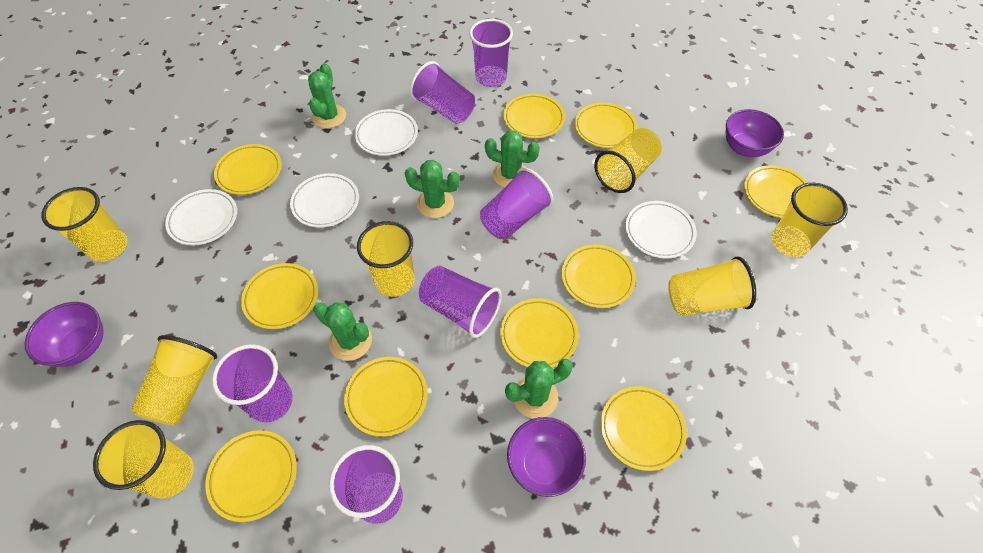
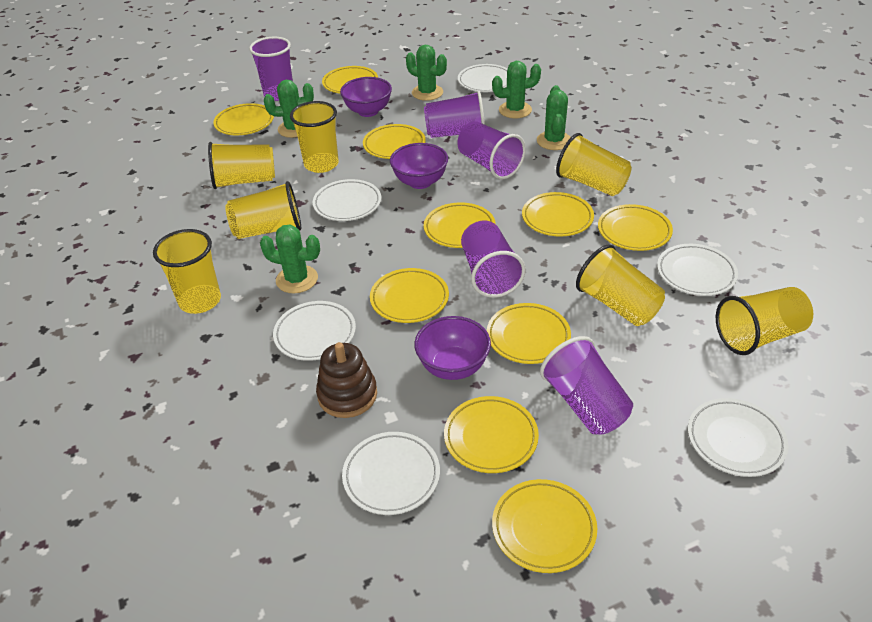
brown stacking toy: none = 0 -> [316,342,377,418] = 1
purple cup: [212,344,293,422] [329,445,403,524] [410,61,475,124] [419,266,502,338] [469,19,513,87] [480,168,554,240] = 6 -> [249,37,293,101] [424,91,485,138] [457,121,526,179] [461,221,525,298] [540,336,633,435] = 5
white plate: [165,189,237,246] [290,173,359,228] [355,109,418,156] [625,201,697,259] = 4 -> [273,301,356,361] [313,179,381,221] [342,432,440,515] [458,64,508,92] [657,244,738,296] [688,398,788,477] = 6

